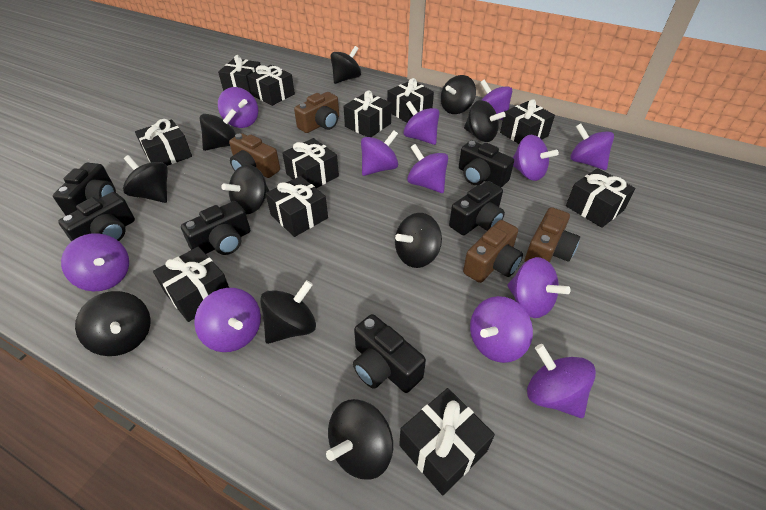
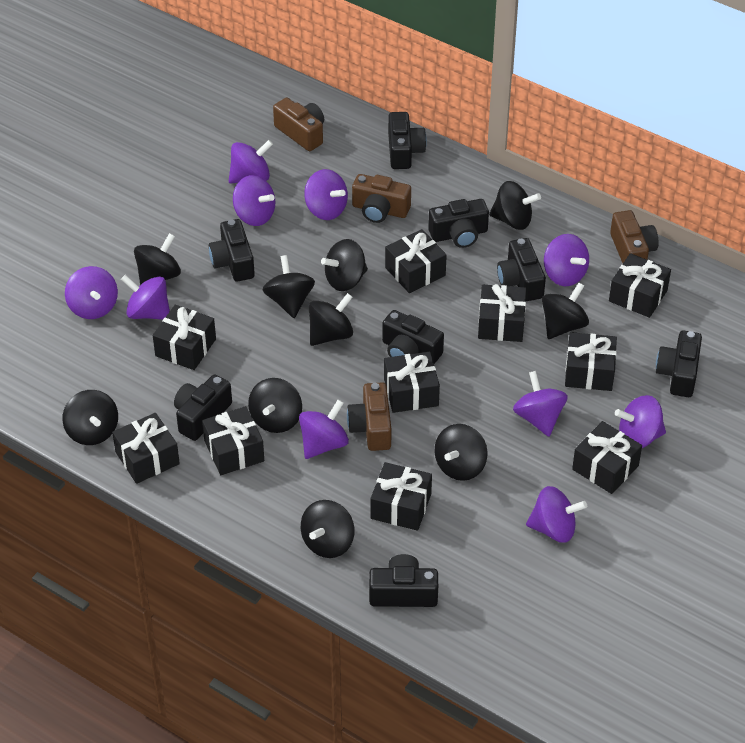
black camera: [53,163,116,216] [58,192,135,242] [181,201,250,255] [353,314,426,393] [449,181,505,235] [459,140,514,187] = 6 -> [174,374,232,441] [209,219,255,282] [369,554,438,607] [382,310,444,364] [388,112,427,169] [428,199,489,248] [497,238,546,301] [656,331,702,397] = 8
black gift: [135,119,192,166] [153,247,229,322] [218,55,261,95] [247,65,295,106] [266,176,328,237] [282,138,339,188] [344,91,391,137] [387,78,434,123] [399,388,495,496] [500,99,555,144] [566,168,636,228] = 11 -> [112,413,180,484] [153,305,216,370] [202,406,264,475] [370,462,432,531] [384,352,440,413] [385,229,447,293] [478,284,526,342] [565,332,617,391] [572,421,642,494] [609,253,671,318] = 10
purple spinning top: [61,233,129,292] [194,288,261,352] [218,87,258,128] [361,130,398,176] [403,101,440,145] [407,144,448,193] [470,296,533,363] [480,79,512,120] [507,257,571,318] [513,135,559,181] [527,344,596,418] [570,123,614,170] = 12 -> [65,266,118,319] [121,275,170,320] [229,140,273,183] [233,175,275,226] [299,400,349,459] [304,169,348,220] [513,371,568,437] [526,486,587,543] [544,234,589,286] [615,395,666,448] = 10

